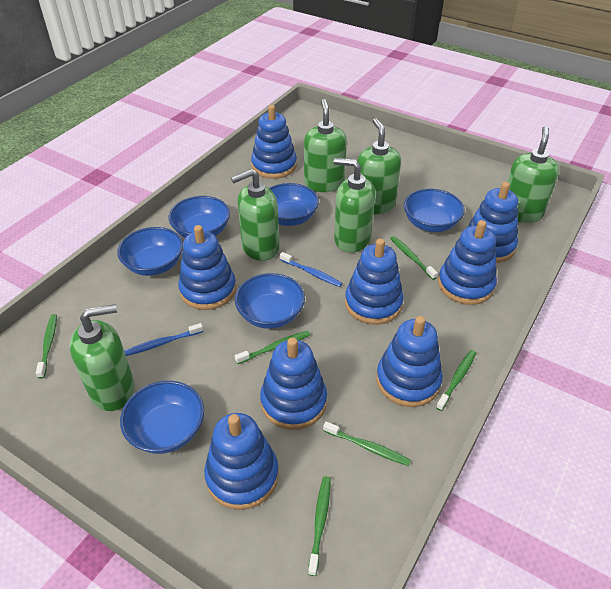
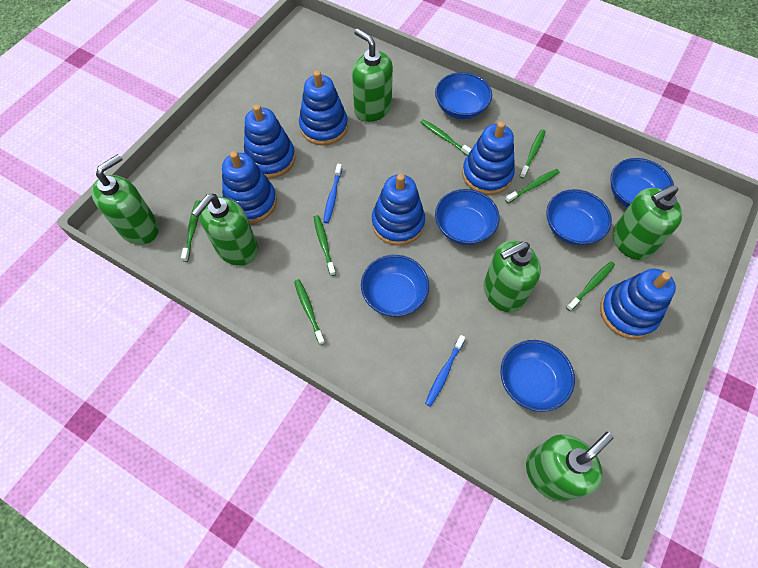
blue stacking toy: [178,225,236,310] [204,413,279,510] [251,105,297,179] [260,337,327,430] [345,239,404,325] [376,316,443,407] [438,220,497,305] [467,182,518,263] = 8 -> [222,151,277,224] [244,104,295,179] [299,70,348,145] [372,174,425,246] [462,121,515,195] [600,269,676,339] = 6
green toothbrush: [36,314,57,379] [235,331,310,364] [308,476,331,576] [323,421,411,466] [390,236,438,280] [436,350,476,411] = 6 -> [181,200,201,262] [294,279,325,345] [314,215,336,276] [420,119,472,156] [505,169,560,203] [520,129,546,179] [566,261,615,311] = 7

